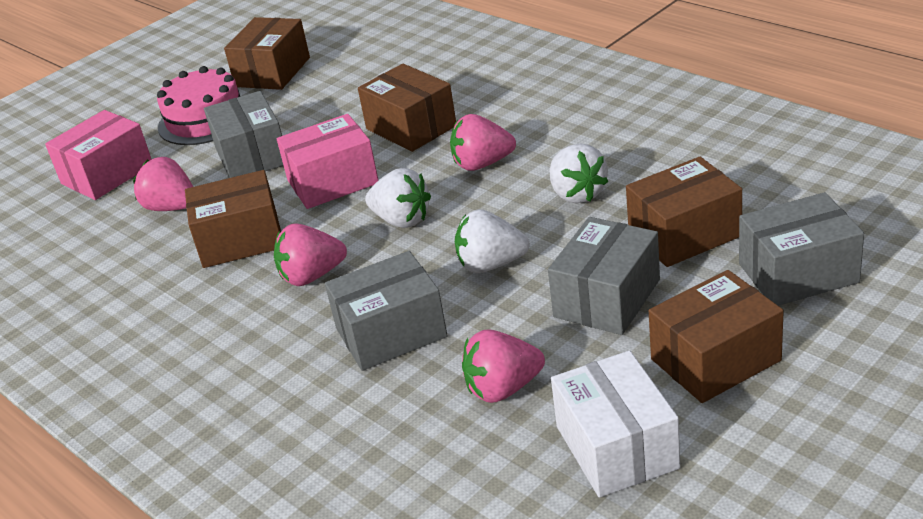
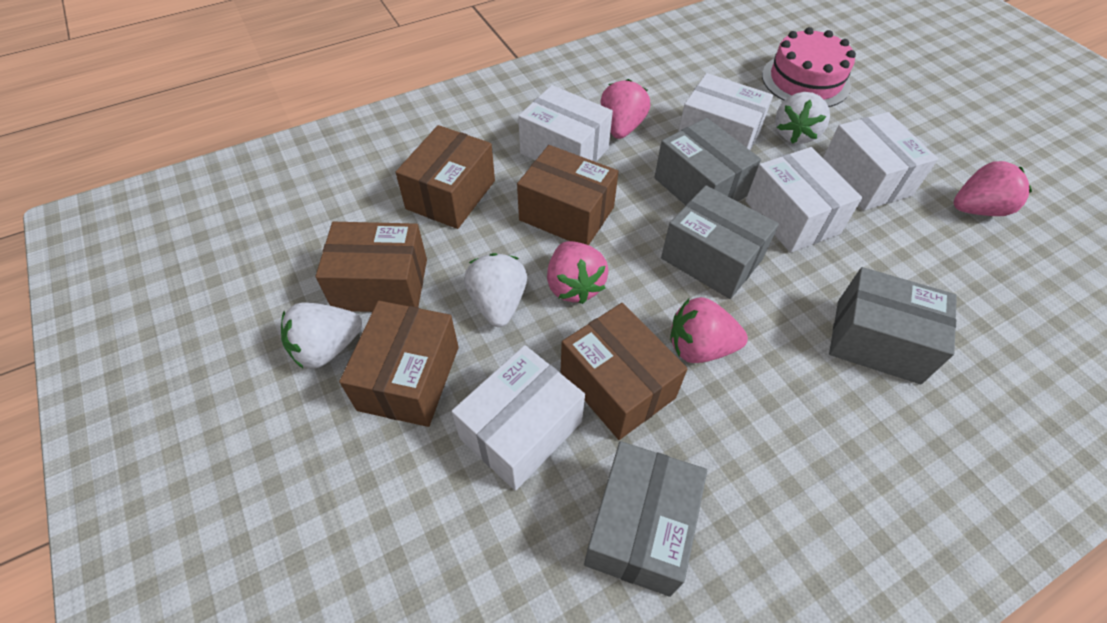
pink box: [45,110,152,200] [277,114,378,209] = 2 -> none = 0
white box: [551,350,680,498] = 1 -> [452,345,585,491] [518,85,613,162] [678,73,773,150] [746,147,862,253] [823,112,938,210] = 5

